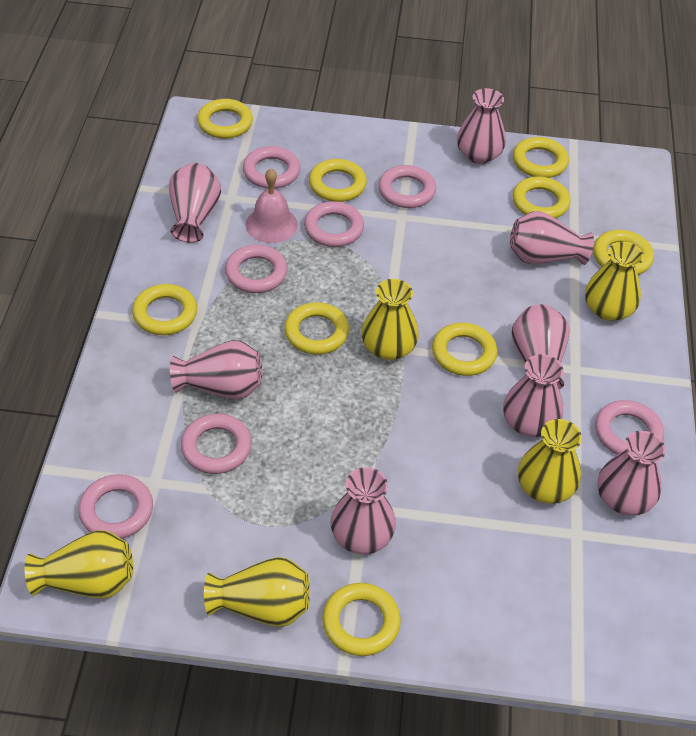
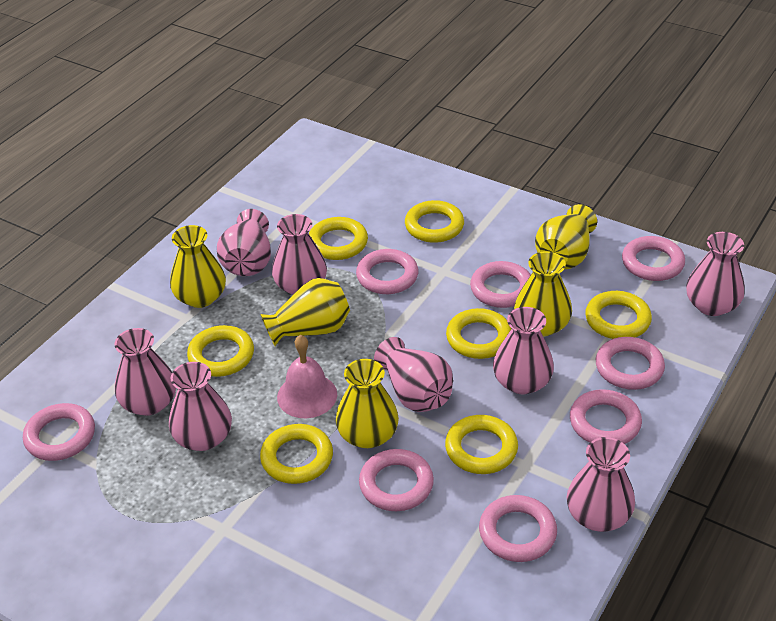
pink ring: [78,474,153,539] [181,414,252,474] [225,245,288,293] [243,146,300,189] [304,201,364,247] [378,165,436,208] [595,400,664,455] = 7 -> [23,403,95,461] [356,249,419,294] [359,449,434,511] [470,261,531,308] [479,495,557,562] [570,389,642,444] [596,337,665,390] [622,236,685,281] = 8
yellow ring: [132,284,197,335] [197,99,253,139] [284,302,349,355] [309,159,367,202] [322,583,401,656] [432,323,497,376] [512,176,571,219] [513,137,569,178] [593,230,654,275] = 9 -> [187,325,254,377] [260,424,333,484] [309,217,368,260] [405,200,464,243] [445,415,518,474] [446,308,512,359] [585,291,652,339] = 7

